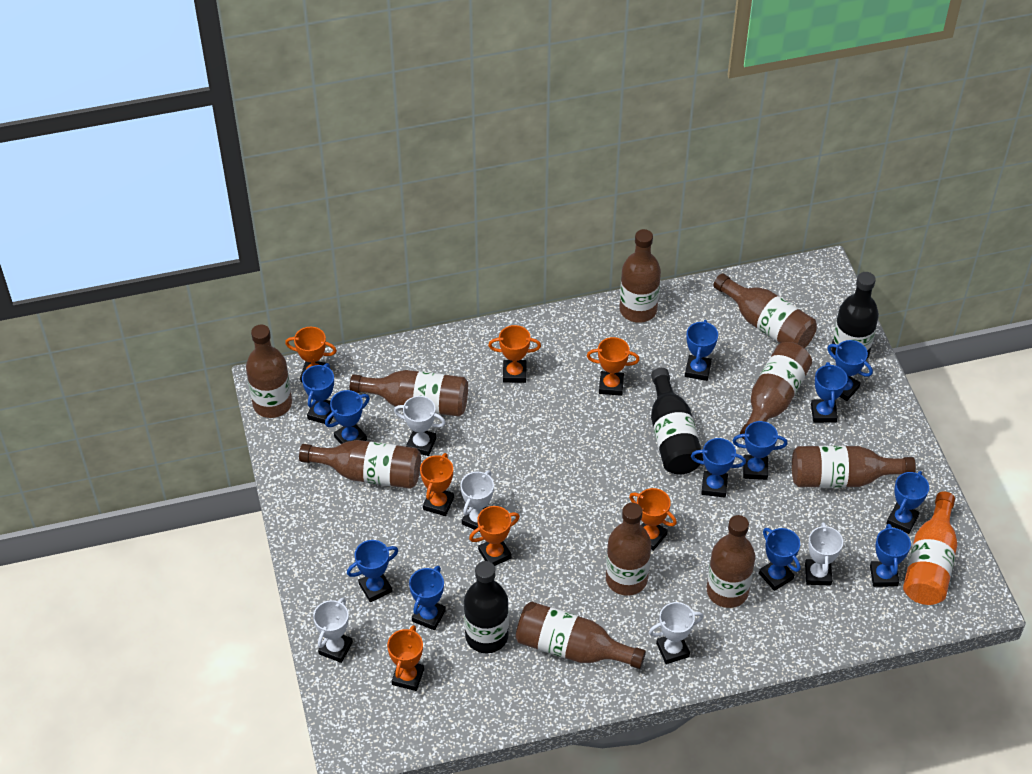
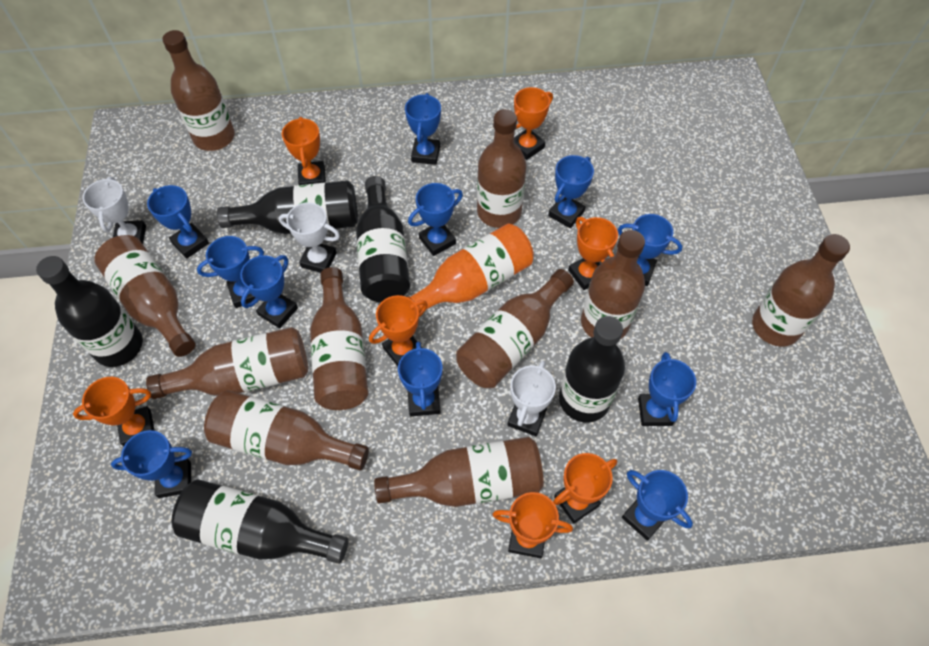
black bottle: [464,561,509,653] [651,368,703,475] [831,272,879,360] = 3 -> [36,256,143,367] [172,479,348,564] [217,180,358,234] [356,176,410,303] [559,316,625,423] = 5
blue trophy: [302,363,334,424] [325,390,370,444] [347,540,398,602] [409,566,446,630] [685,320,718,381] [691,438,746,498] [732,421,787,480] [759,528,800,591] [811,362,848,423] [827,340,873,401] [870,524,911,587] [886,471,929,534] = 12 -> [111,430,192,498] [147,185,209,259] [197,236,264,308] [240,255,298,329] [398,342,442,417] [405,93,441,165] [408,183,463,256] [548,155,594,228] [618,214,682,286] [622,470,693,541] [638,352,696,426] = 11
white trophy: [313,597,353,663] [394,396,445,456] [460,470,494,532] [649,602,704,664] [805,522,843,585] = 5 -> [83,176,146,244] [279,202,340,273] [508,360,556,436] = 3

